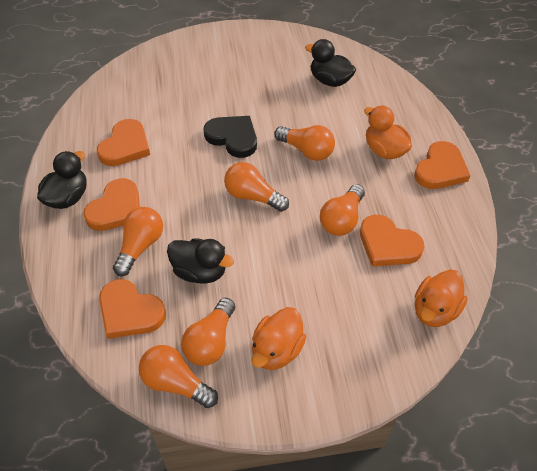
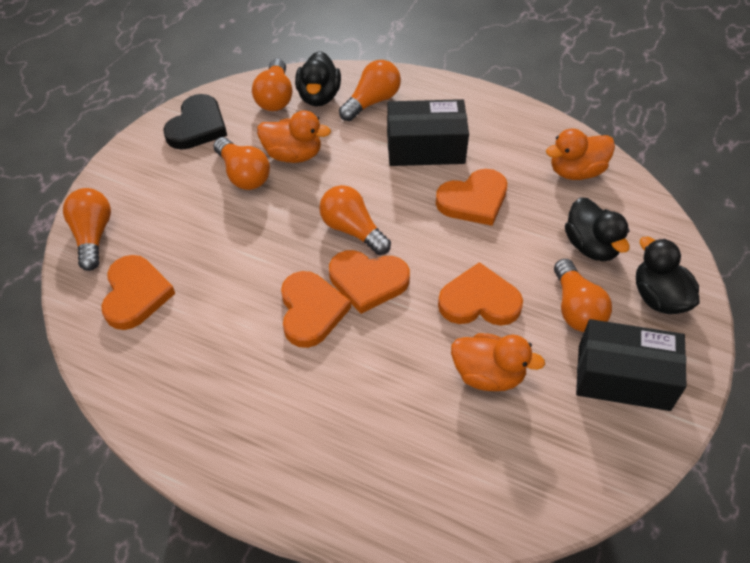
black box: none = 0 -> [387,99,469,166] [576,319,687,411] = 2

